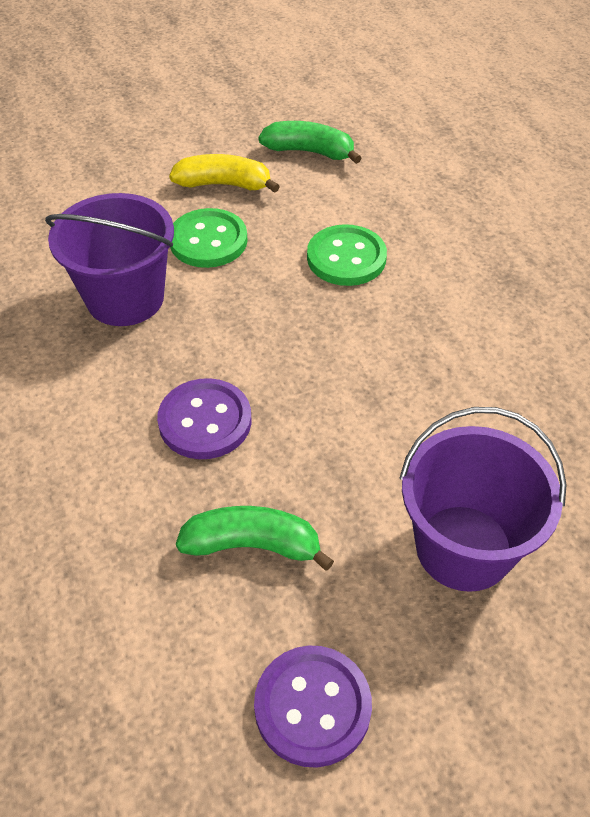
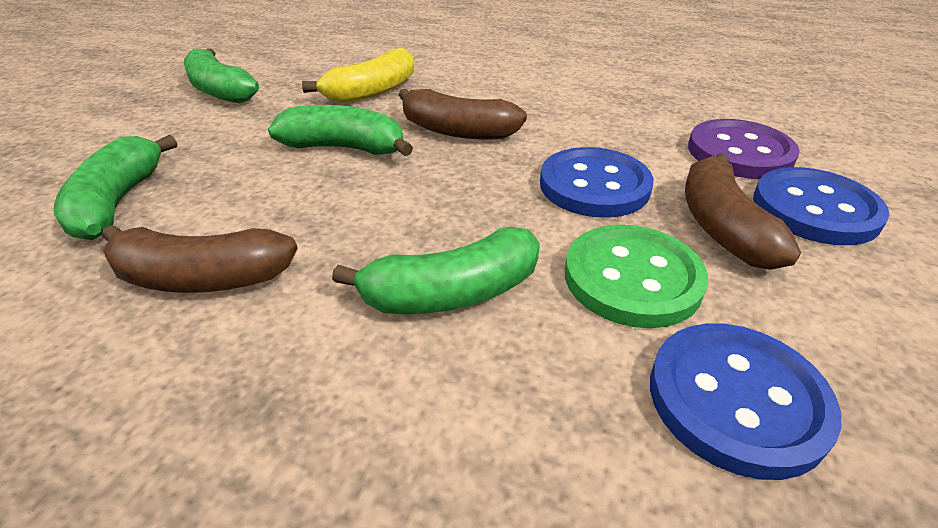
blue button: none = 0 -> [540,147,653,218] [650,323,841,480] [753,167,890,245] = 3
brown banana: none = 0 -> [102,225,298,293] [398,88,527,139] [685,153,801,270] = 3
green banana: [176,506,334,571] [258,121,361,164] = 2 -> [54,135,177,240] [184,48,259,103] [268,105,413,156] [332,227,540,314] = 4
green button: [170,208,247,268] [307,224,387,286] = 2 -> [565,225,708,328] = 1
purple bucket: [45,193,174,326] [399,407,567,592] = 2 -> none = 0
purple button: [157,378,252,459] [254,645,372,768] = 2 -> [688,119,800,179] = 1

